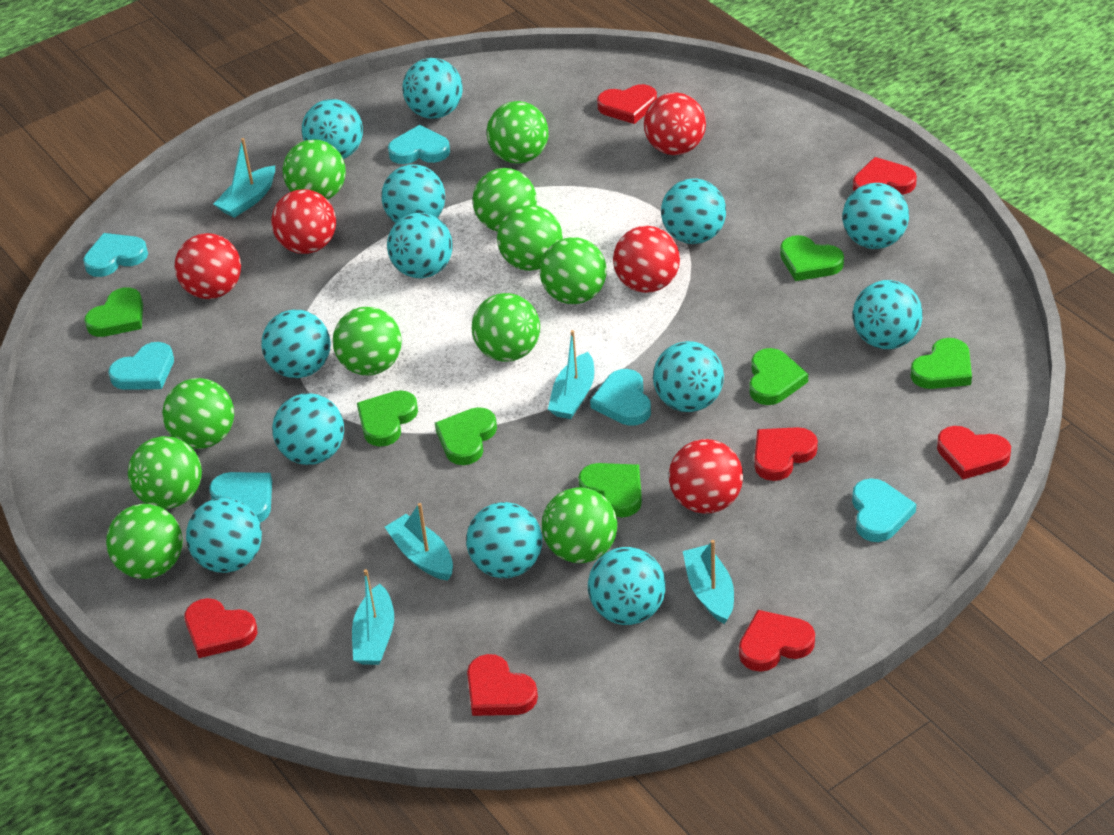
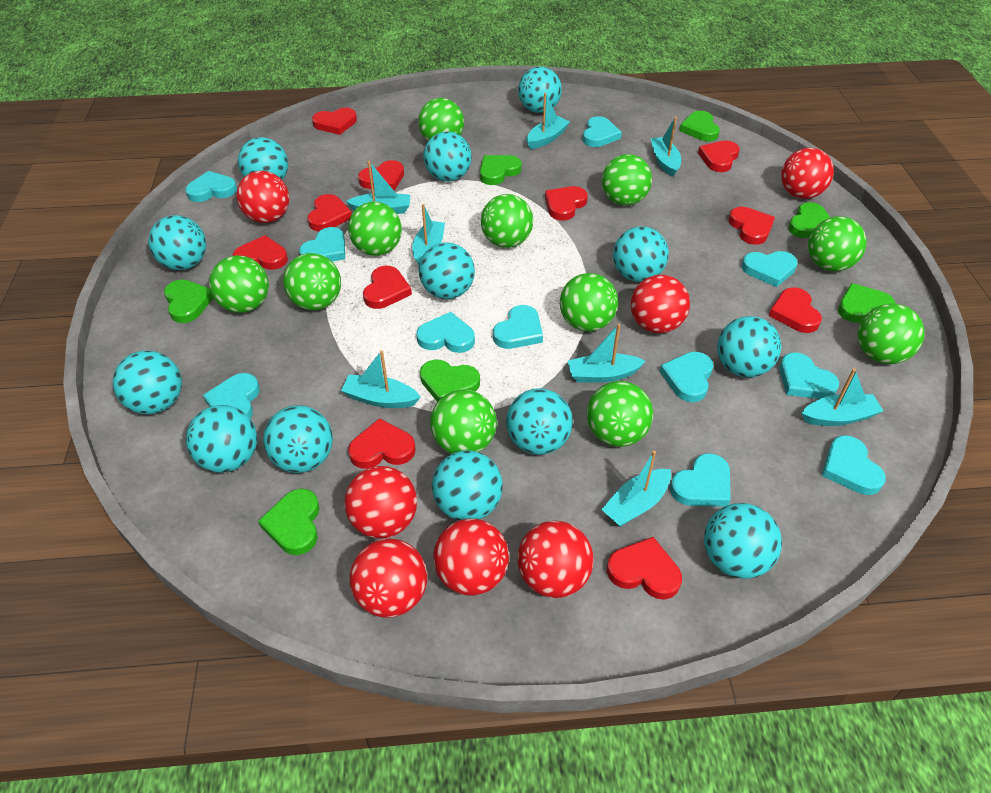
red ball: [175,233,241,299] [271,189,336,254] [613,226,680,293] [644,92,706,155] [669,439,743,514] = 5 -> [236,171,289,223] [344,466,417,539] [350,539,427,618] [433,518,509,596] [518,521,594,598] [631,275,690,333] [781,148,834,199] = 7
red heart: [185,598,257,658] [467,654,538,716] [597,84,657,124] [739,610,815,672] [754,427,818,481] [853,157,917,194] [937,426,1011,480] = 7 -> [233,235,288,270] [308,194,352,231] [312,108,357,135] [348,418,416,469] [358,160,404,191] [363,266,412,309] [545,186,588,221] [607,537,682,600] [698,141,740,172] [728,207,775,245] [769,287,822,333] = 11
turquoise boat: [214,138,275,218] [352,569,394,665] [385,503,453,581] [548,330,594,419] [683,540,734,624] = 5 -> [341,350,421,408] [346,161,410,214] [412,204,445,265] [527,93,570,149] [567,324,646,383] [601,451,671,527] [651,117,681,177] [802,368,883,426] = 8
turquoise heart: [83,233,148,277] [108,342,174,390] [209,472,272,523] [388,125,450,164] [590,369,651,426] [852,478,916,542] = 6 -> [185,171,237,202] [203,373,260,418] [299,227,345,262] [417,312,475,353] [493,305,543,349] [583,116,622,147] [660,352,713,402] [670,453,731,507] [742,251,798,287] [779,352,839,399] [822,435,886,495] = 11

